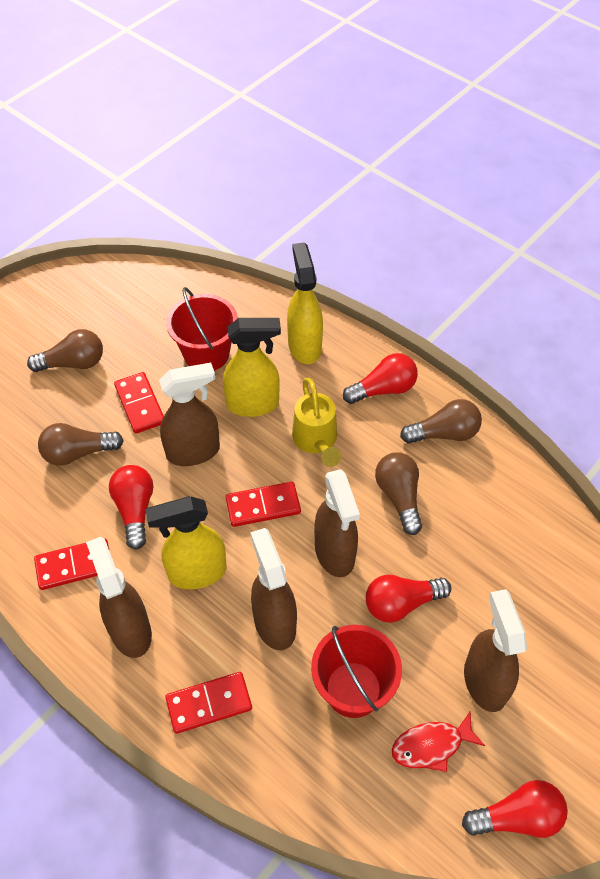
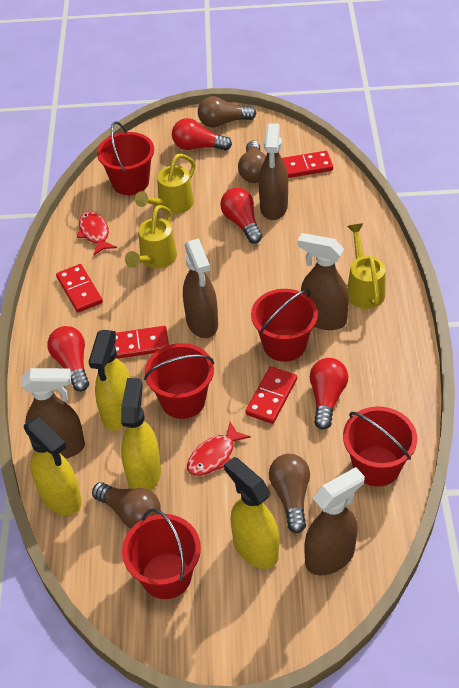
red bucket: [166,287,238,371] [311,625,402,718] = 2 -> [97,121,154,195] [122,508,201,599] [144,343,214,419] [251,289,318,362] [343,407,417,487] = 5
red fish: [392,711,485,772] = 1 -> [77,211,117,255] [187,422,251,476] = 2
yellow spray bottle: [145,496,226,589] [223,318,281,417] [287,242,323,364] = 3 -> [24,417,82,515] [89,330,131,431] [121,378,161,491] [224,457,279,569] = 4
yellow watering can: [292,378,342,467] = 1 -> [125,205,177,268] [135,154,196,214] [347,223,386,309] = 3

